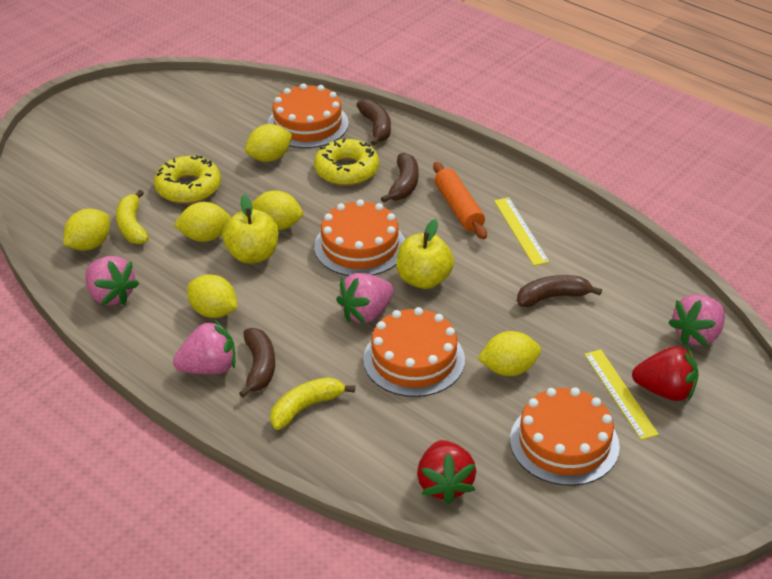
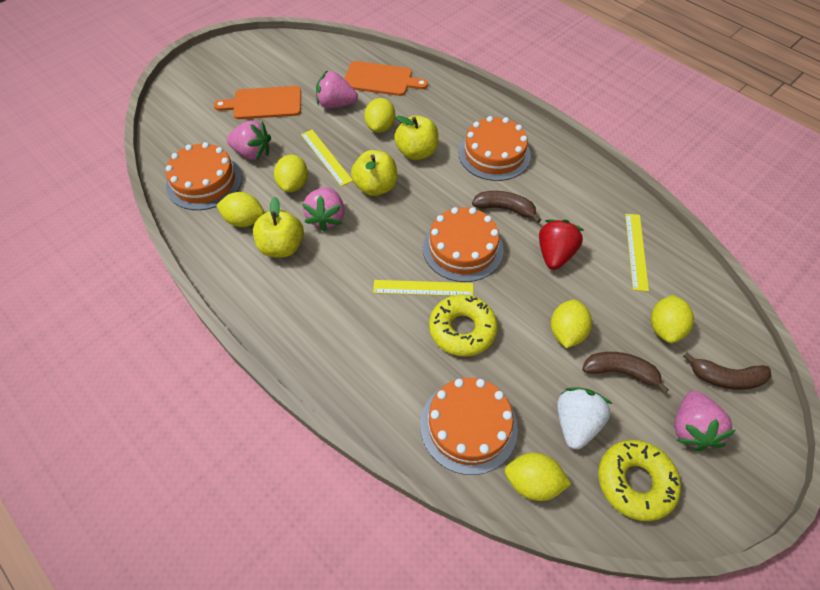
brown banana: [239,328,275,398] [356,99,391,146] [381,153,419,203] [517,275,602,307] = 4 -> [472,191,541,223] [582,352,669,394] [683,353,771,390] = 3
orange cutting board: none = 0 -> [214,86,301,119] [344,61,428,96] = 2
orange rolling pin: [433,162,487,239] = 1 -> none = 0
red strawberry: [417,440,476,505] [632,346,699,401] = 2 -> [539,219,584,270] = 1
white strawberry: none = 0 -> [558,387,612,450] = 1
yellow apple: [222,195,279,264] [396,219,454,289] = 2 -> [253,197,304,258] [351,150,397,196] [394,115,439,160] = 3
yellow banana: [116,190,149,244] [270,377,355,430] = 2 -> none = 0
yellow ruler: [494,197,550,266] [584,349,659,440] = 2 -> [301,130,353,186] [373,280,473,296] [625,214,649,292] = 3

